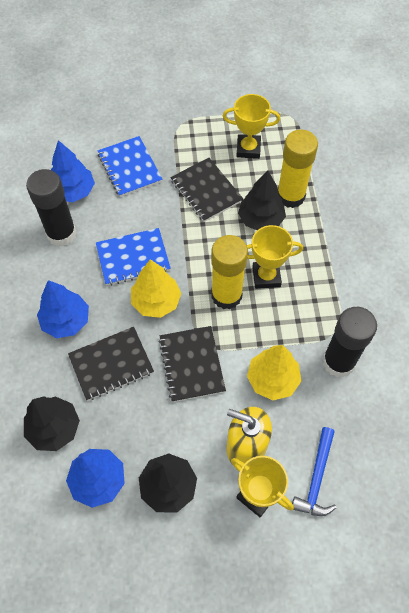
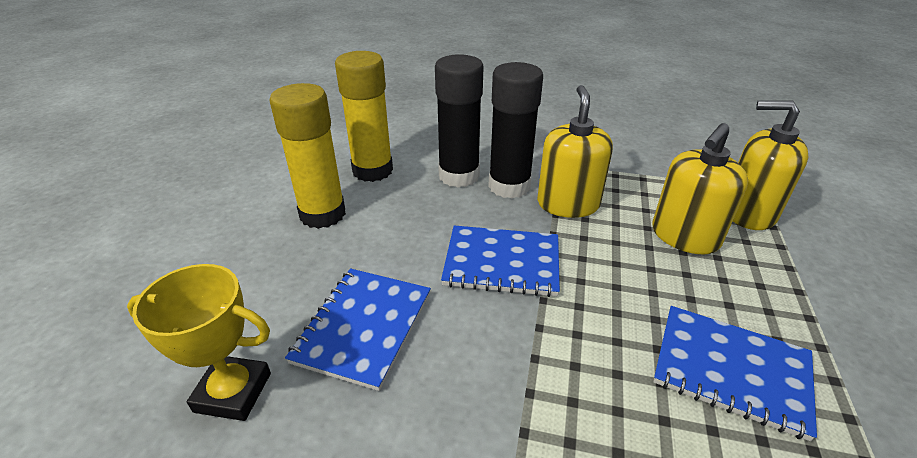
black notebook: [68,327,154,401] [159,326,226,402] [170,158,243,222] = 3 -> none = 0
black tree: [24,396,80,451] [139,453,197,512] [238,170,286,230] = 3 -> none = 0
blue hammer: [292,427,337,516] = 1 -> none = 0
blue notebook: [96,228,171,286] [98,136,163,197] = 2 -> [285,268,431,391] [441,226,560,297] [653,306,817,441] = 3
blue tree: [37,280,89,338] [51,140,95,202] [66,449,125,508] = 3 -> none = 0
yellow soap dispenser: [226,407,272,467] = 1 -> [537,85,613,218] [652,123,748,254] [733,101,809,230] = 3
yellow tree: [131,259,181,318] [247,345,301,400] = 2 -> none = 0
yellow trophy: [223,94,280,159] [231,456,294,517] [247,225,303,289] = 3 -> [127,264,271,421] = 1

